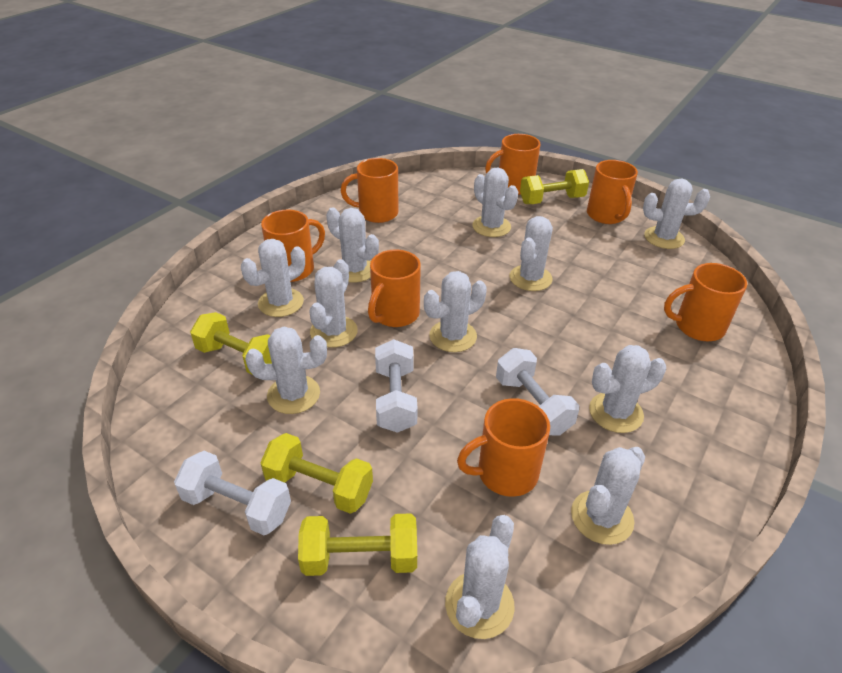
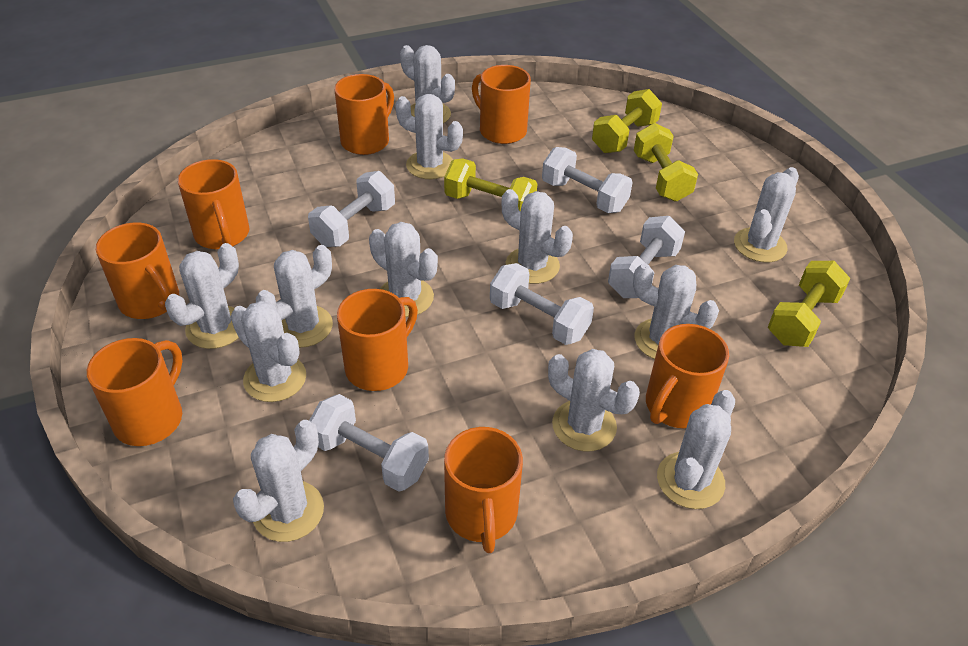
orange mug: [261,210,325,282] [341,158,398,223] [368,250,421,327] [457,398,550,497] [485,134,541,195] [587,160,638,224] [664,263,747,341] = 7 -> [87,338,183,446] [96,223,179,319] [178,159,249,249] [334,74,394,155] [337,289,418,391] [444,427,523,553] [472,65,531,144] [646,324,729,428] = 8
white cactus: [241,239,305,317] [245,327,327,414] [309,259,358,348] [326,207,379,283] [424,271,487,352] [445,515,515,639] [472,168,518,237] [510,216,553,291] [571,447,645,545] [589,345,666,433] [643,179,710,249] = 11 -> [165,243,239,349] [231,301,306,402] [233,420,324,542] [256,245,333,348] [369,222,438,317] [395,94,463,179] [400,45,455,123] [502,189,573,284] [548,349,640,451] [633,263,719,359] [657,390,735,509] [734,167,799,262] = 12
white dumbbell: [174,451,291,535] [375,339,418,433] [496,348,579,436] = 3 -> [308,171,395,247] [309,394,429,492] [490,263,594,345] [542,147,633,213] [608,216,685,298] = 5

